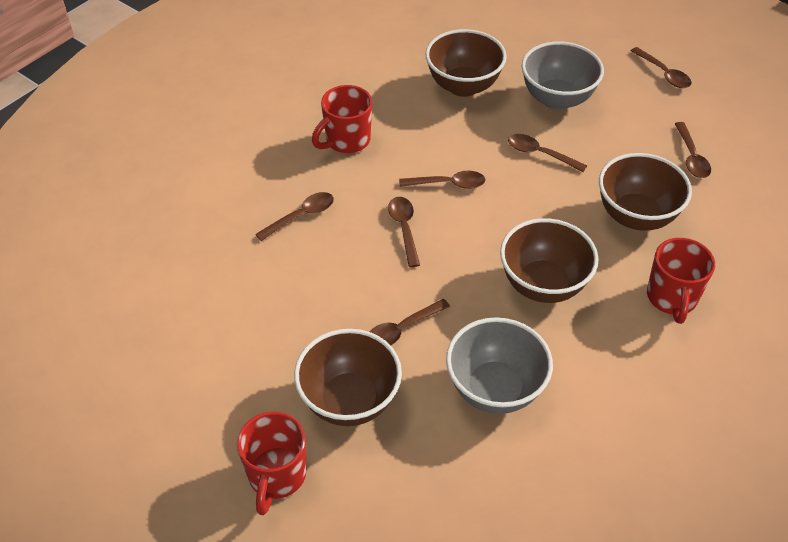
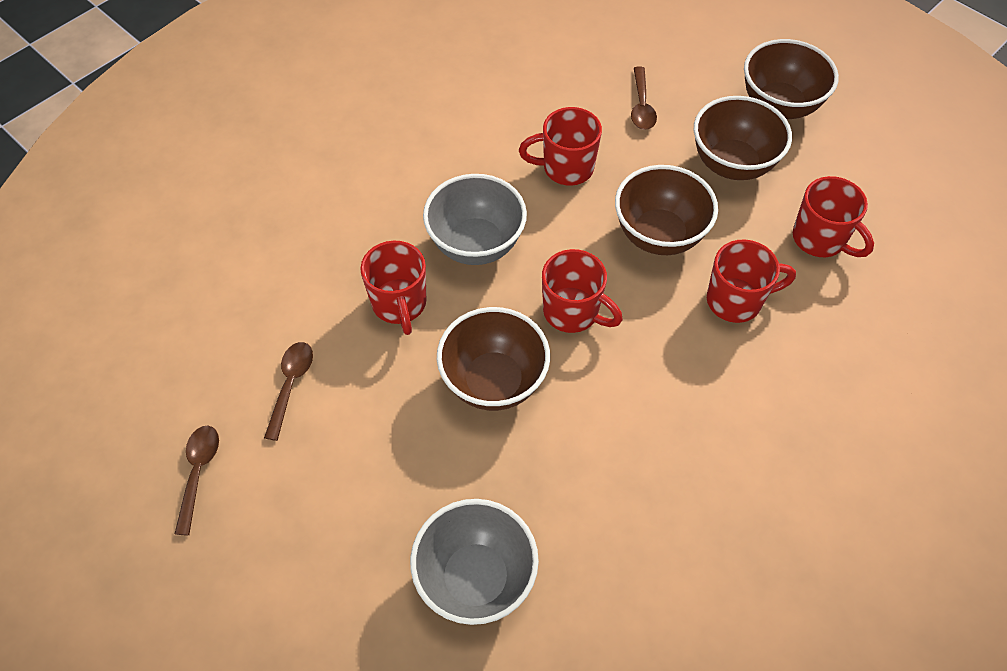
brown spoon: [255,192,334,241] [369,299,450,346] [388,197,420,267] [399,171,486,189] [508,134,587,172] [631,47,692,88] [675,122,711,178] = 7 -> [175,426,219,535] [264,342,313,441] [631,67,657,130] = 3
red mug: [237,412,306,515] [312,85,372,153] [647,238,715,324] = 3 -> [360,241,426,335] [519,107,602,186] [542,249,623,333] [707,240,796,323] [793,176,874,257] = 5

